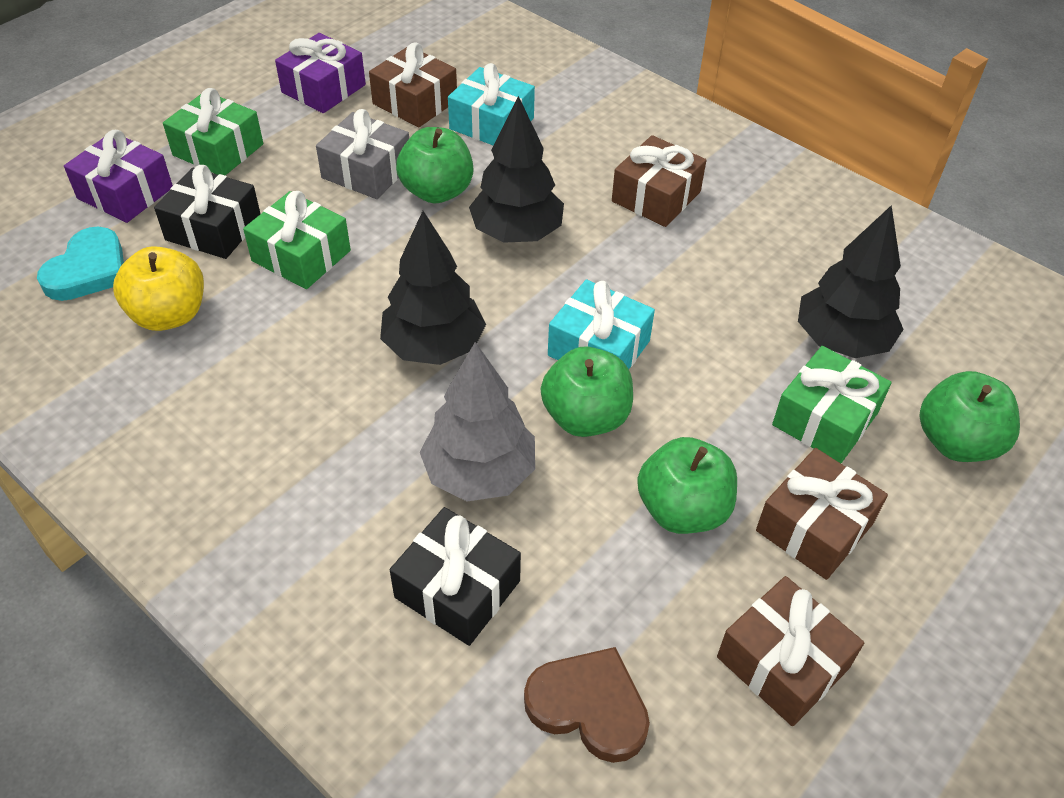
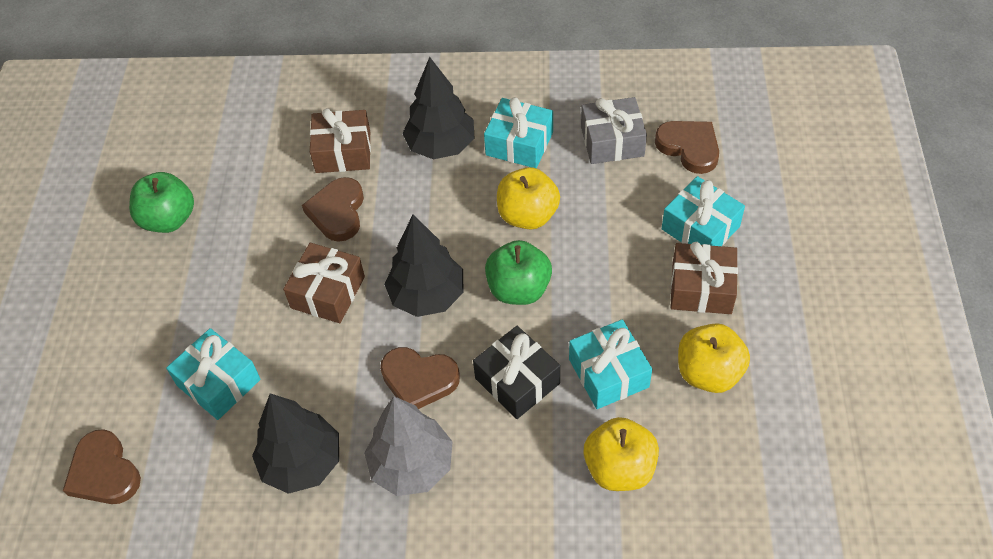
black gift: [154,165,260,259] [390,507,521,646] = 2 -> [473,326,560,419] = 1
brown gift: [369,42,457,127] [612,135,706,227] [717,576,864,726] [756,448,888,580] = 4 -> [283,243,365,323] [310,108,371,173] [670,242,738,314] = 3
brown heart: [524,647,650,763] = 1 -> [63,429,141,504] [302,177,364,242] [380,347,460,409] [655,121,719,174] = 4
green apple: [396,127,473,204] [541,346,633,437] [637,437,737,534] [919,371,1020,462] = 4 -> [129,172,194,233] [485,240,552,305] = 2
green gift: [163,88,263,175] [243,191,351,289] [772,346,892,463] = 3 -> none = 0
purple gift: [64,130,173,223] [275,33,366,113] = 2 -> none = 0
turquoise gift: [448,63,535,145] [548,280,655,369] = 2 -> [166,328,261,420] [484,97,553,168] [569,319,652,409] [662,176,745,246] = 4
turquoise heart: [37,227,124,301] = 1 -> none = 0
yellow apple: [113,246,204,331] = 1 -> [497,167,560,229] [584,417,659,491] [678,323,750,393] = 3

